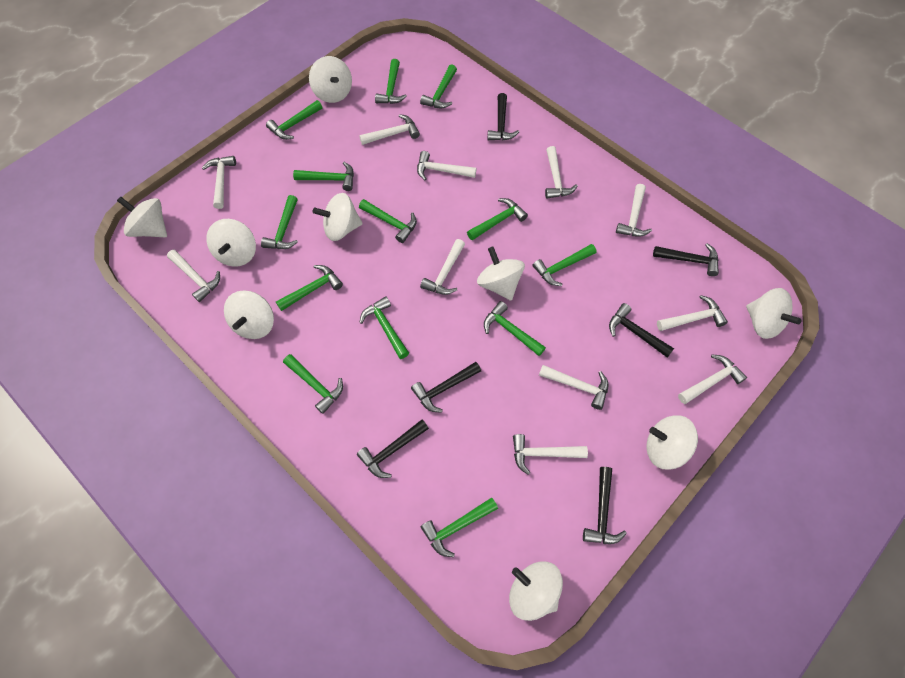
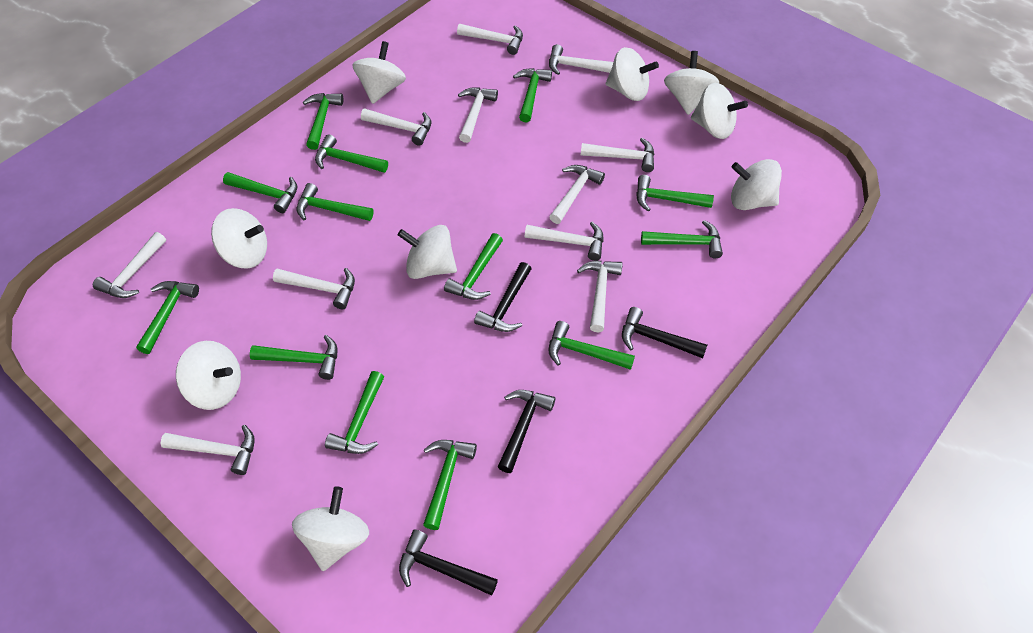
black hammer: [357,420,429,478] [411,362,481,413] [487,93,519,141] [583,467,627,544] [609,303,674,358] [653,243,719,276] = 6 -> [399,530,498,595] [474,262,532,332] [498,390,556,473] [622,307,707,358] = 4

